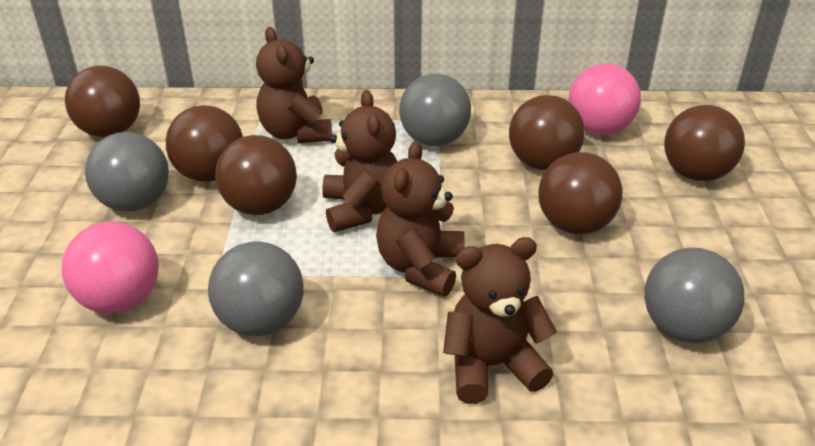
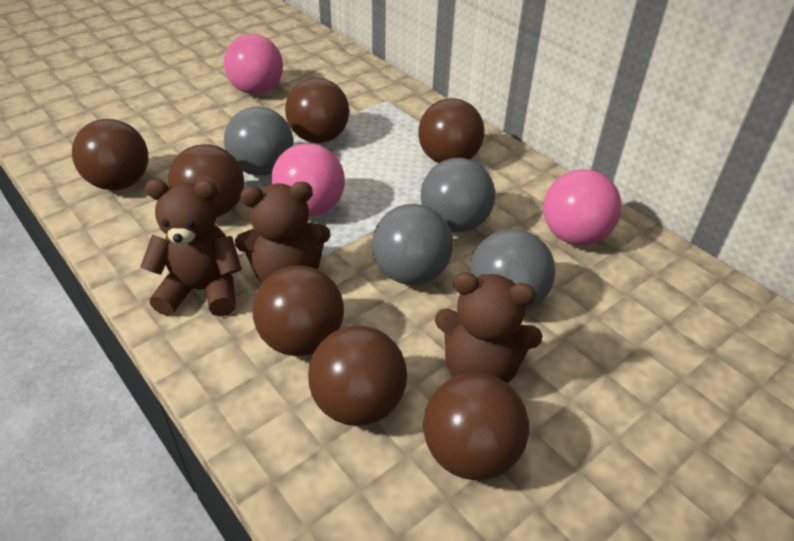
brown ball: [65,66,140,137] [166,105,243,182] [215,135,297,215] [509,95,585,170] [538,152,622,234] [664,105,745,181] = 6 -> [72,119,149,190] [168,144,244,217] [253,266,344,356] [285,78,349,143] [308,326,407,426] [418,98,484,163] [423,372,529,481] = 7
brown teddy bear: [256,27,332,143] [322,90,398,232] [376,141,465,297] [443,237,557,404] = 4 -> [140,179,242,317] [235,182,330,283] [435,272,542,383] = 3
pink ball: [61,222,159,313] [569,64,641,135] = 2 -> [224,34,283,94] [271,143,345,217] [543,169,622,245] = 3

